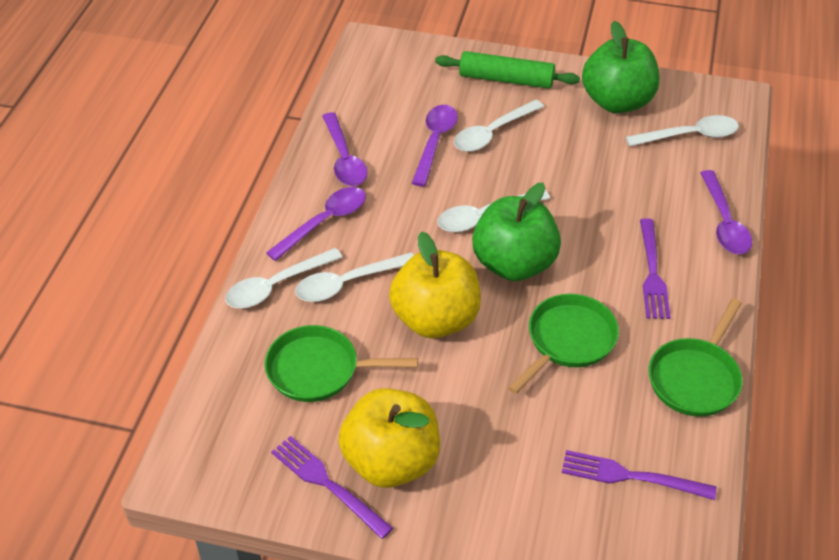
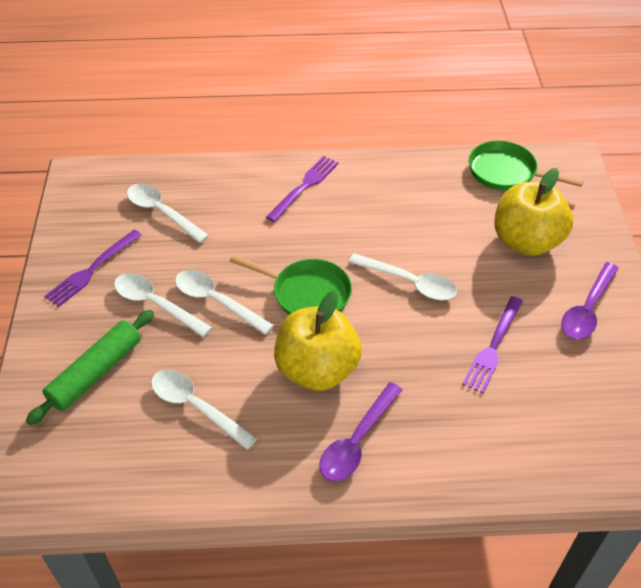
green apple: [472,183,561,281] [582,21,659,113] = 2 -> none = 0
green pan: [265,325,418,402] [508,294,619,394] [649,298,743,417] = 3 -> [230,255,352,315] [469,141,583,191] = 2
purple spoon: [266,187,366,261] [322,112,367,186] [412,105,458,187] [700,170,752,254] = 4 -> [319,382,403,481] [561,262,619,339] = 2

